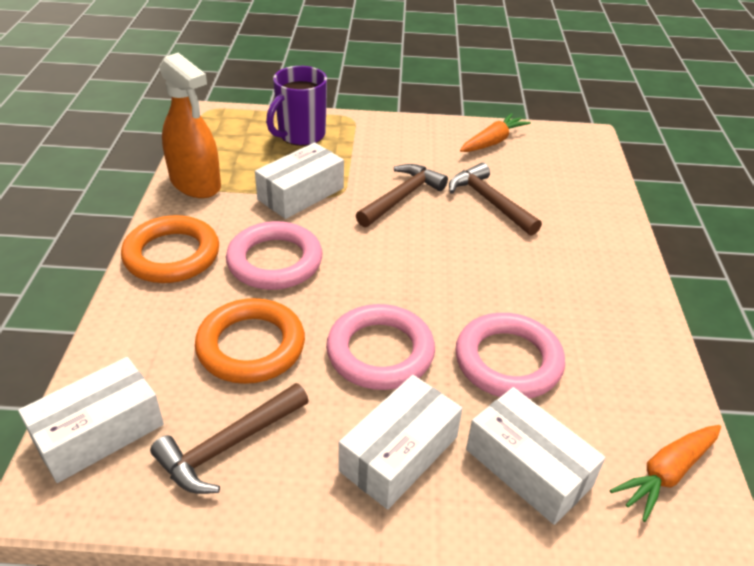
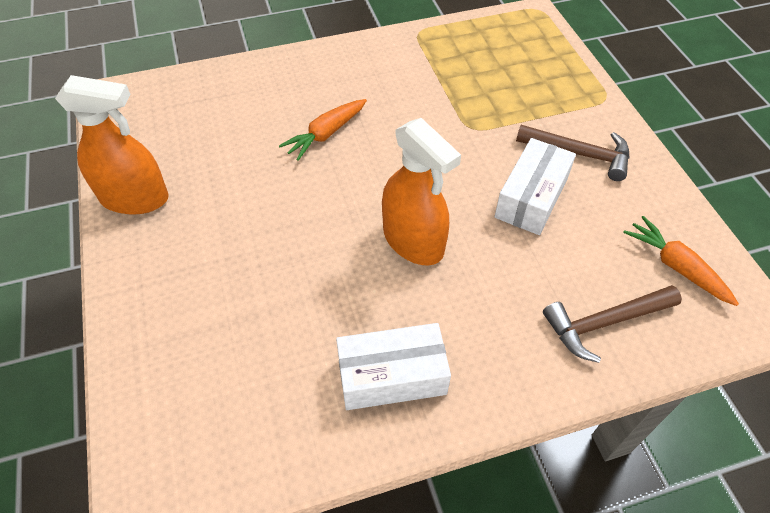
brown hammer: [150,383,309,494] [356,164,448,227] [449,163,542,236] = 3 -> [516,125,630,181] [543,285,682,363] = 2
orange ring: [121,215,219,283] [195,298,305,384] = 2 -> none = 0
orange spray bottle: [159,53,221,198] = 1 -> [55,75,169,215] [382,118,461,266] = 2
pink ring: [226,221,323,290] [326,304,435,390] [455,313,565,399] = 3 -> none = 0
purple mug: [266,66,327,146] = 1 -> none = 0
white box: [18,357,164,483] [255,142,344,219] [339,375,462,509] [466,387,605,525] = 4 -> [336,323,451,410] [494,138,576,235] = 2

